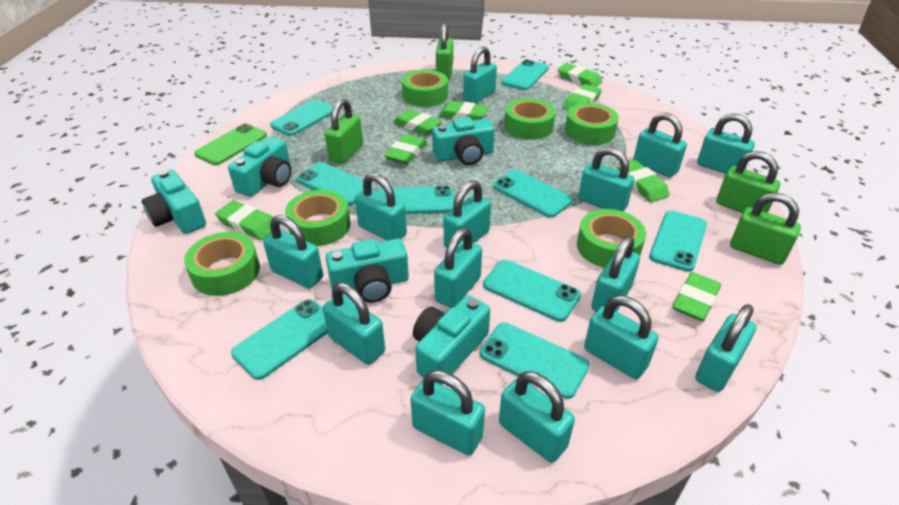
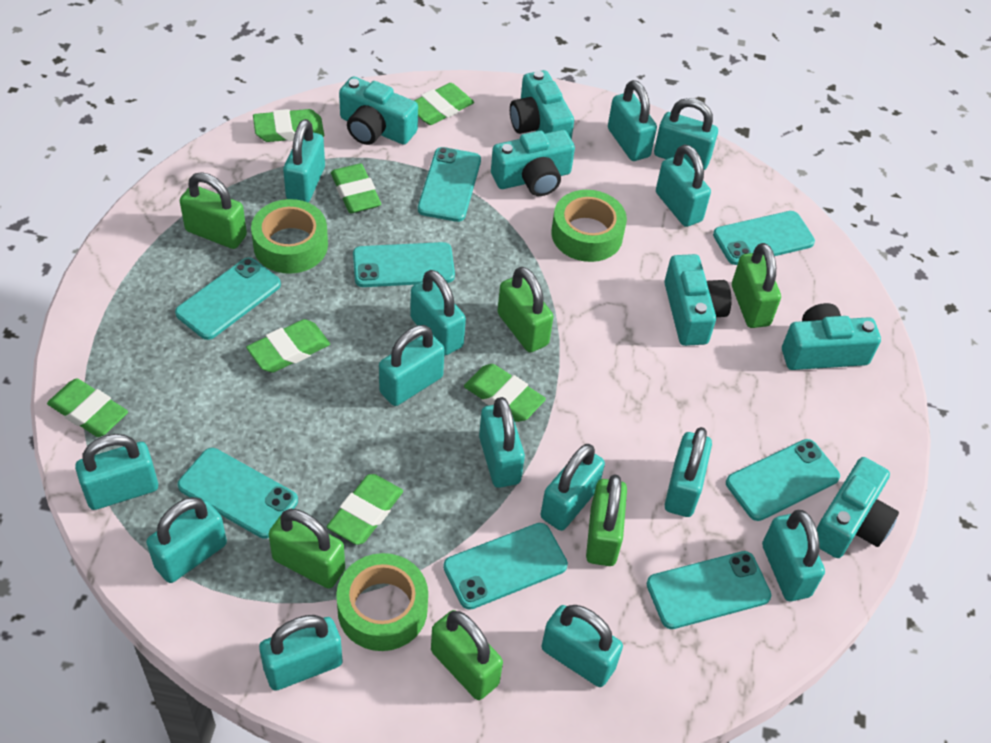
green eraser: [215,200,273,240] [384,134,427,164] [393,109,442,135] [438,101,488,121] [557,63,602,87] [563,84,602,110] [618,160,669,203] [673,272,721,321] = 8 -> [47,378,128,437] [246,319,330,373] [253,109,324,142] [327,474,403,545] [331,164,381,213] [414,83,474,125] [464,364,546,422] = 7
green padlock: [325,99,363,164] [436,23,453,78] [716,151,780,213] [730,193,801,265] = 4 -> [180,172,247,249] [269,509,345,589] [431,610,503,700] [498,267,554,352] [586,474,627,566] [732,243,781,328] = 6
green phone: [194,124,267,165] = 1 -> none = 0
green tape: [184,232,260,296] [285,190,351,246] [402,70,448,107] [504,98,556,140] [565,103,619,145] [577,209,646,268] = 6 -> [251,199,328,273] [336,553,428,651] [551,190,627,262] = 3
turquoise camera: [142,170,206,234] [228,137,291,197] [326,238,409,303] [413,295,490,385] [432,117,495,165] = 5 -> [339,76,418,145] [491,130,575,196] [510,70,574,140] [664,254,732,346] [782,303,881,370] [816,457,899,558] = 6
turquoise phone: [231,299,328,380] [270,99,333,136] [296,162,373,205] [378,186,454,214] [480,323,590,399] [483,260,581,322] [493,170,573,217] [501,59,549,90] [649,210,707,272] = 9 -> [175,258,281,340] [178,448,298,539] [353,242,455,287] [418,147,481,222] [443,523,568,610] [647,551,771,629] [713,211,815,265] [726,439,840,521] = 8

